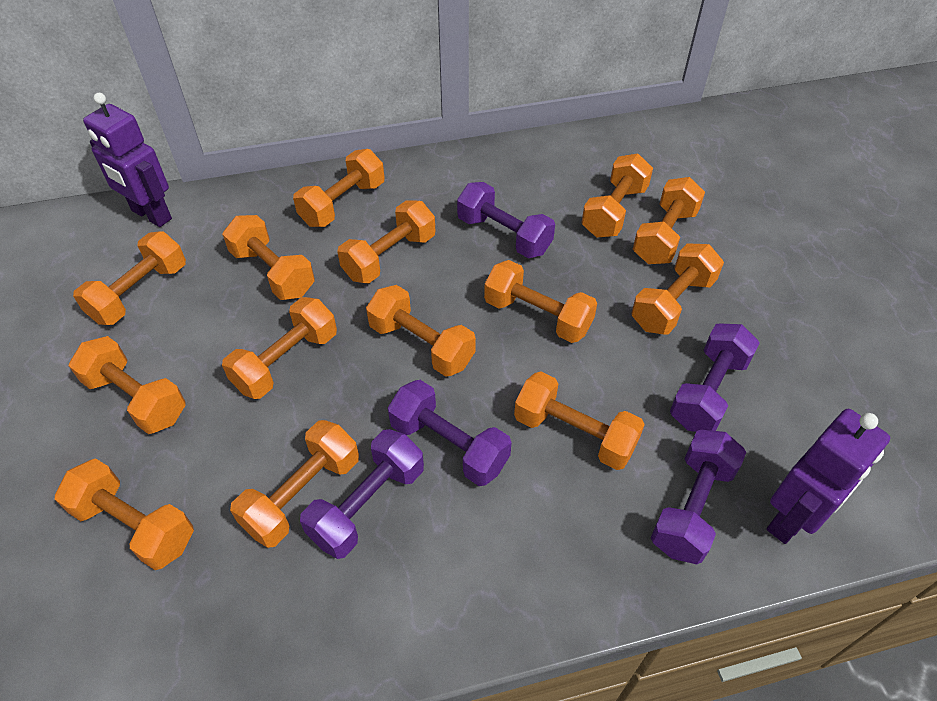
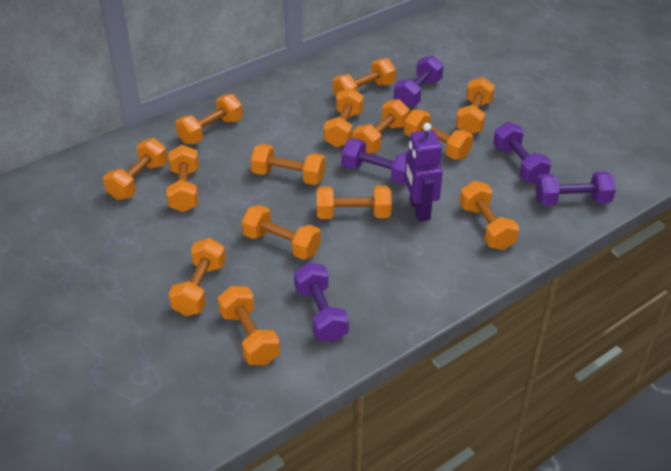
purple robot: [83,93,172,227] [767,409,890,544] = 2 -> [405,123,443,222] = 1

